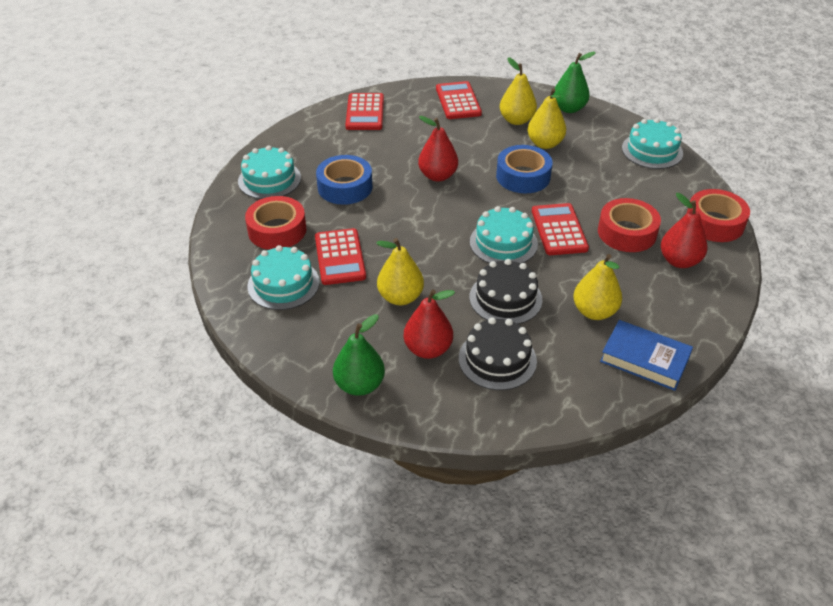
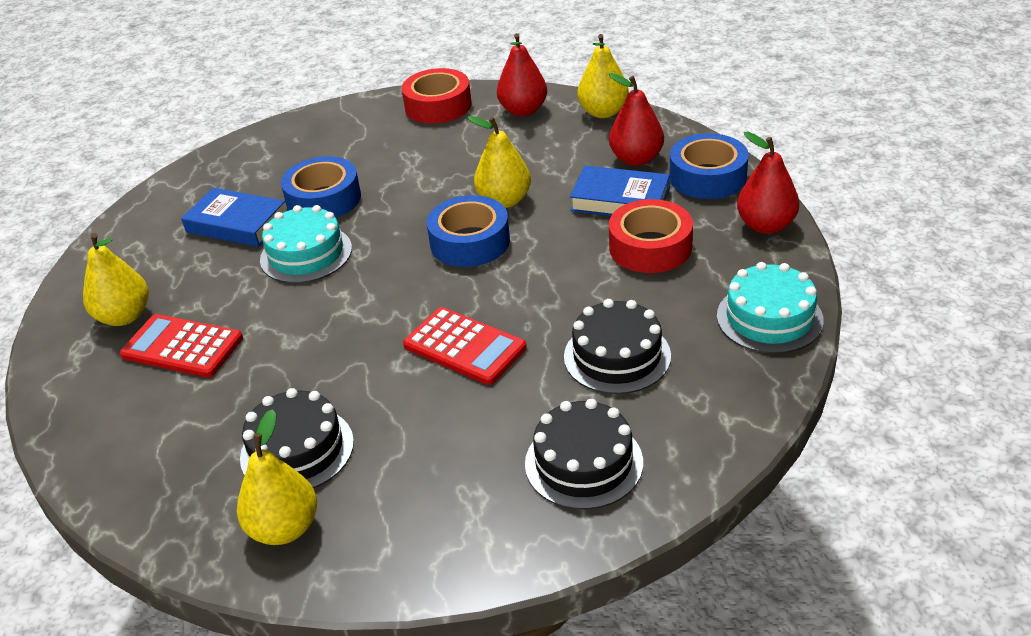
black cake: [459,317,537,390] [469,259,542,324] = 2 -> [240,388,354,489] [525,399,643,510] [564,299,671,394] = 3
blue book: [600,320,693,391] = 1 -> [181,188,285,247] [570,165,670,216] = 2
blue tape: [316,155,372,205] [496,145,553,193] = 2 -> [281,156,361,218] [427,195,510,267] [669,133,749,199] = 3
green pear: [333,314,385,396] [553,51,596,113] = 2 -> none = 0
red calculator: [315,228,366,285] [346,93,384,130] [436,81,482,119] [532,203,589,255] = 4 -> [120,314,243,378] [403,307,527,385] = 2
red tape: [245,196,306,250] [598,198,661,252] [687,189,750,242] = 3 -> [402,68,471,124] [609,199,693,273] = 2
turquoise cake: [238,145,301,199] [247,245,320,310] [470,206,538,263] [622,118,683,169] = 4 -> [260,205,352,283] [717,262,824,354] = 2

